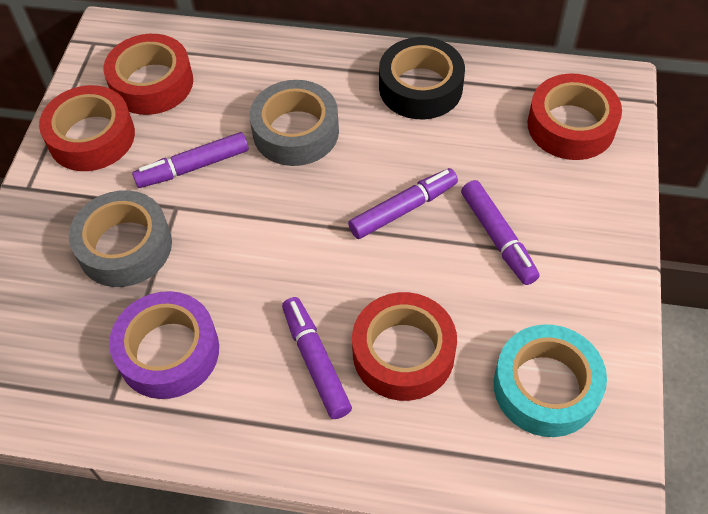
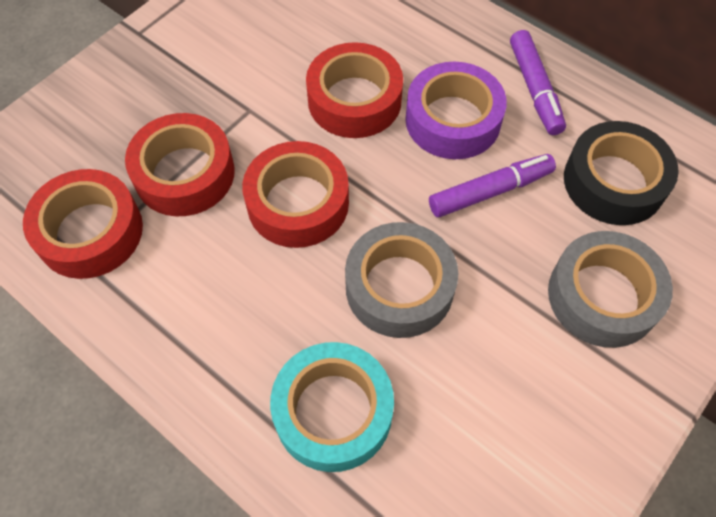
purple marker: [132,132,249,188] [282,297,352,419] [348,168,458,239] [461,180,540,285] = 4 -> [429,154,556,217] [510,30,566,135] = 2

